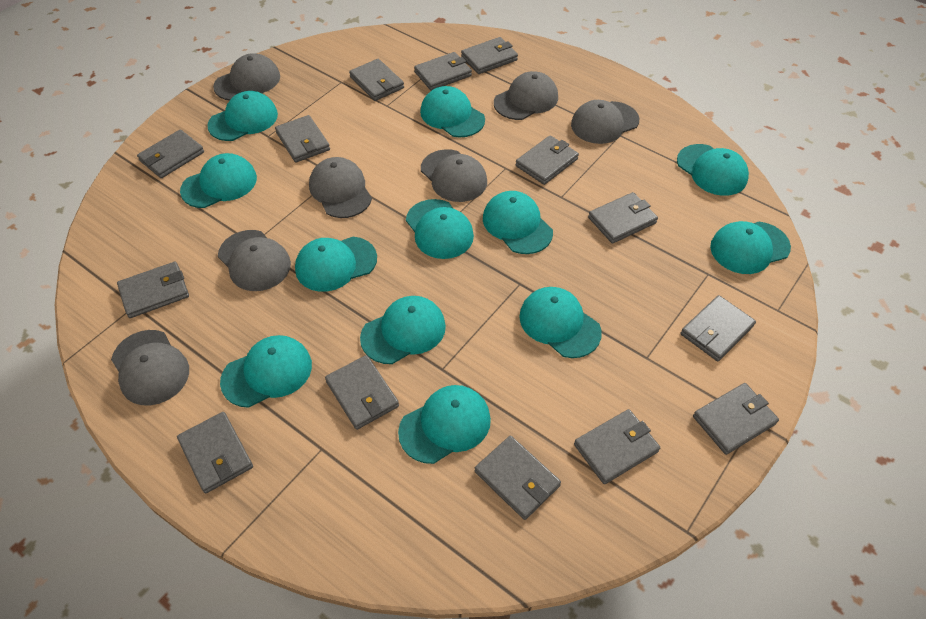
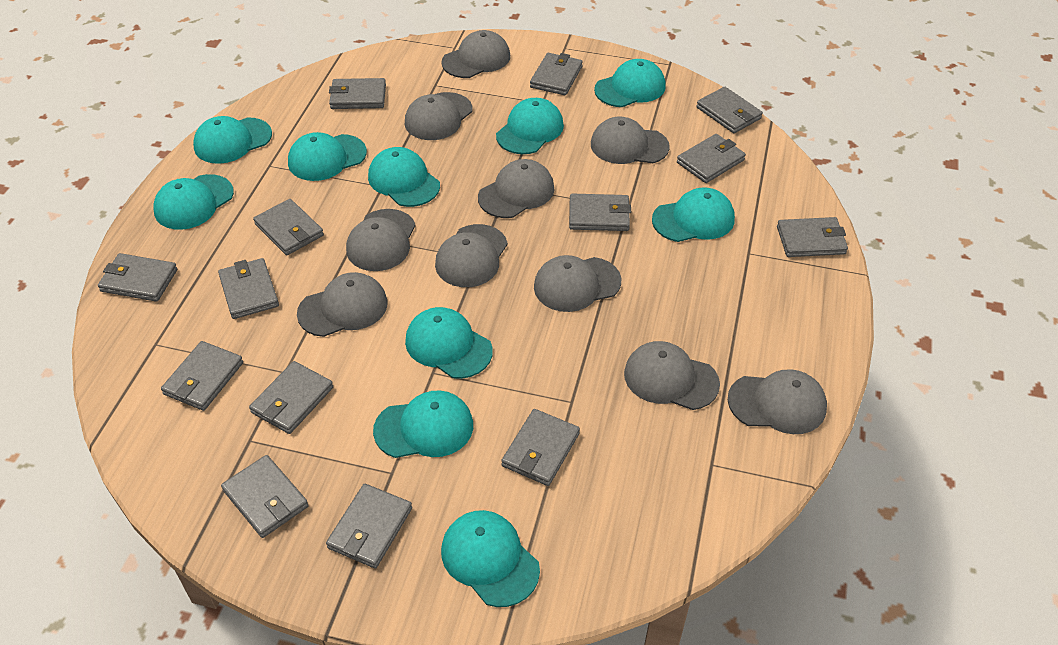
grey cap: [111,330,189,406] [213,53,280,100] [218,230,291,291] [309,157,372,218] [421,149,487,202] [494,71,558,120] [571,100,639,144] = 7 -> [297,272,388,337] [346,209,416,271] [405,92,472,140] [435,224,508,287] [441,30,510,78] [478,159,554,218] [534,255,621,312] [591,117,670,164] [624,341,720,410] [728,369,827,434] = 10
turquoise cap: [180,153,257,208] [207,91,278,141] [220,335,312,408] [295,237,377,292] [360,296,446,364] [398,385,491,464] [406,199,474,259] [420,86,485,137] [483,191,553,254] [519,287,602,358] [677,144,749,196] [710,221,791,274] = 12 -> [153,174,234,230] [193,116,272,164] [288,132,367,181] [368,147,440,207] [373,391,473,458] [405,307,493,379] [441,510,540,607] [496,98,564,154] [594,59,666,107] [652,187,735,242] = 10

